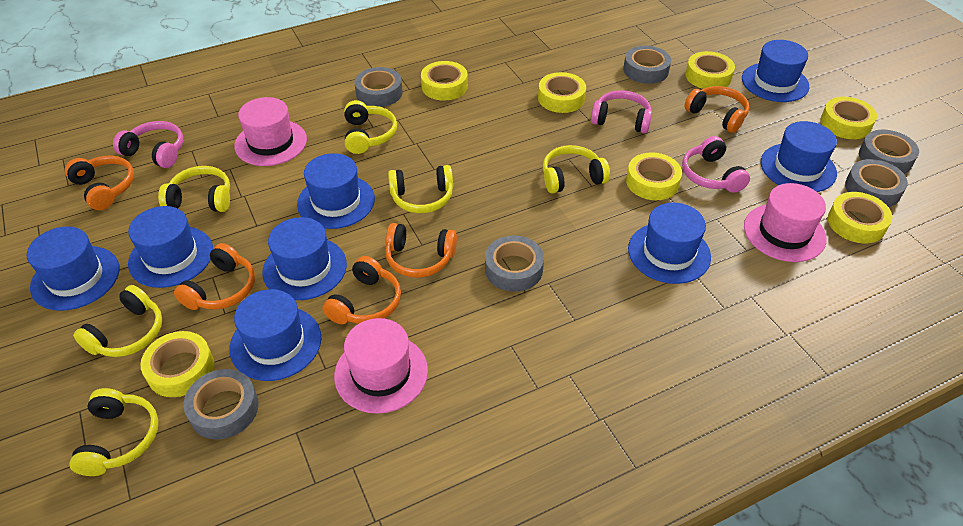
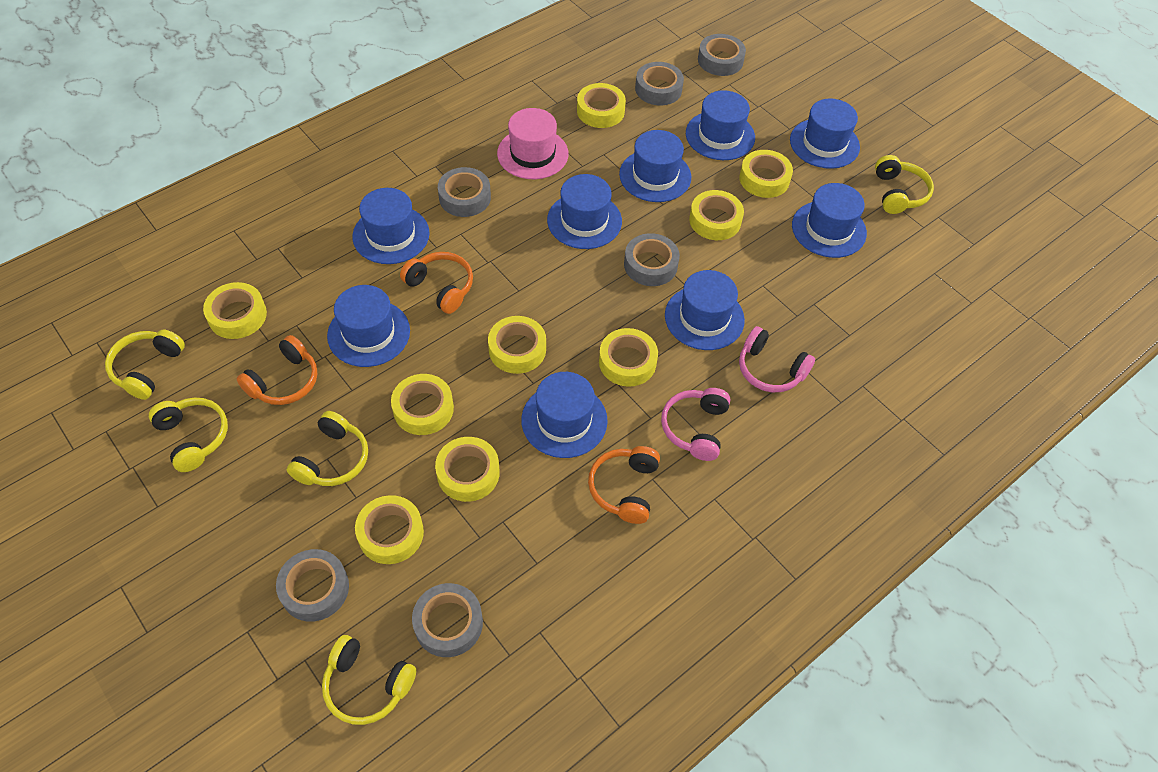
blue hat: [27,226,119,311] [128,206,213,288] [229,289,321,381] [262,217,347,300] [297,153,375,229] [628,203,711,284] [742,40,809,102] [761,121,837,192] = 8 -> [327,285,410,367] [352,188,430,264] [521,372,608,458] [547,174,622,249] [619,130,691,202] [665,270,745,350] [686,90,755,160] [790,99,860,169] [792,183,867,258] = 9
orange headphones: [65,155,134,210] [174,243,255,310] [322,256,401,324] [385,223,457,278] [684,86,749,133] = 5 -> [237,335,317,405] [400,252,473,314] [588,446,660,524] = 3
pink hat: [234,97,307,166] [334,318,428,414] [744,183,827,262] = 3 -> [497,108,568,179] = 1
pink headphones: [113,121,183,168] [591,90,652,133] [682,136,750,193] = 3 -> [661,388,730,461] [739,326,815,392] = 2
yellow headphones: [69,388,159,476] [73,285,162,357] [158,166,230,212] [344,100,397,154] [388,165,453,213] [543,145,610,194] = 6 -> [105,330,185,400] [149,398,228,472] [287,411,368,486] [322,635,416,725] [875,155,934,214] = 5
yellow tape: [140,331,214,397] [421,61,468,100] [538,72,586,113] [626,152,682,200] [685,51,735,89] [821,97,877,139] [828,192,892,243] = 7 -> [203,282,267,339] [355,495,424,564] [391,374,454,435] [435,437,500,502] [488,316,546,374] [577,83,626,128] [599,328,658,387] [689,190,744,240] [739,150,793,198] = 9

